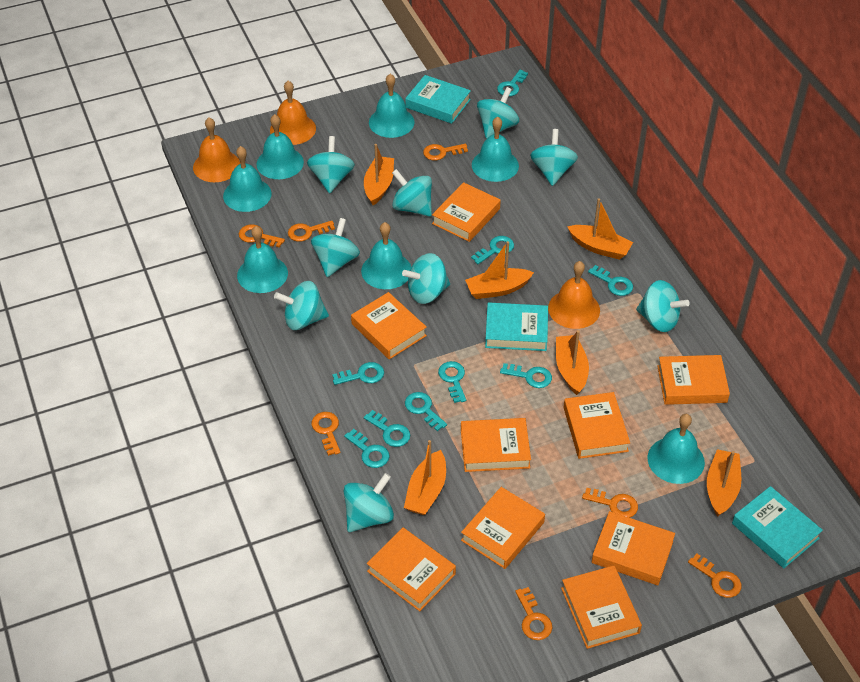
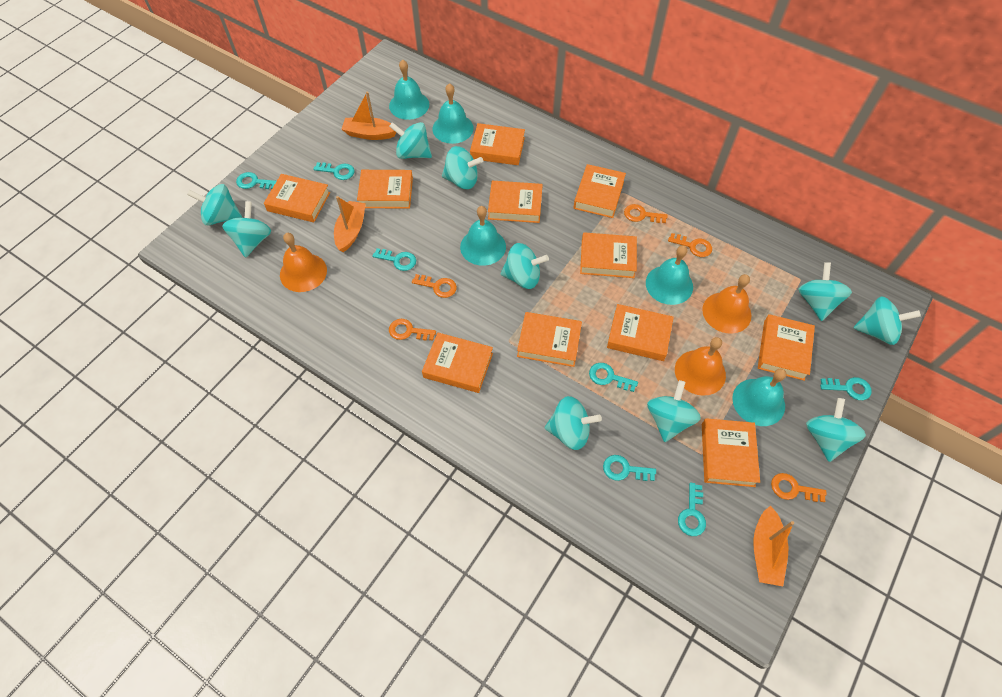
orange boat: [364,144,394,205] [404,440,446,515] [465,241,534,299] [556,330,589,395] [567,198,633,260] [707,449,741,517] = 6 -> [334,196,366,252] [341,91,396,140] [753,506,794,586] = 3
orange book: [351,292,427,360] [367,528,456,611] [432,182,501,242] [461,418,531,472] [461,487,545,569] [561,565,642,649] [564,392,630,459] [591,511,675,585] [657,355,730,405] = 9 -> [264,174,330,222] [357,170,413,209] [422,333,493,393] [470,123,525,165] [488,181,543,223] [517,312,582,367] [573,164,626,218] [580,232,637,278] [607,304,674,361] [702,418,760,487] [758,314,815,381] = 11
orange key: [239,224,285,248] [288,221,335,242] [311,412,341,456] [423,144,468,161] [515,587,552,640] [582,488,638,518] [688,554,742,598] = 7 -> [389,319,436,341] [412,274,457,298] [624,204,668,223] [668,233,712,257] [771,473,827,502] = 5
turquoise bell: [223,146,272,212] [237,226,288,293] [256,114,304,179] [361,222,411,289] [369,74,415,138] [472,117,519,182] [648,414,705,484] = 7 -> [389,59,429,120] [432,83,474,144] [460,206,506,266] [646,245,693,305] [732,368,787,426] = 5
turquoise book: [405,75,471,124] [485,303,548,351] [732,486,823,568] = 3 -> none = 0
turquoise key: [332,362,384,385] [344,429,390,468] [364,410,410,447] [405,392,447,431] [438,361,466,403] [471,236,514,264] [497,70,528,96] [500,363,552,388] [588,265,633,296] = 9 -> [236,172,277,189] [313,162,355,180] [372,248,416,271] [589,363,638,392] [603,455,656,481] [678,483,706,536] [820,377,872,400] = 7
turquoise spinning top: [274,281,329,330] [307,136,355,193] [311,218,360,277] [344,473,394,532] [392,169,432,217] [402,253,450,304] [477,87,519,139] [530,129,578,186] [636,280,690,332] = 9 -> [187,184,242,226] [222,201,271,258] [389,122,432,159] [442,146,483,189] [500,243,549,289] [545,396,602,450] [647,380,701,442] [798,262,852,321] [806,398,866,462] [854,296,921,345] = 10

